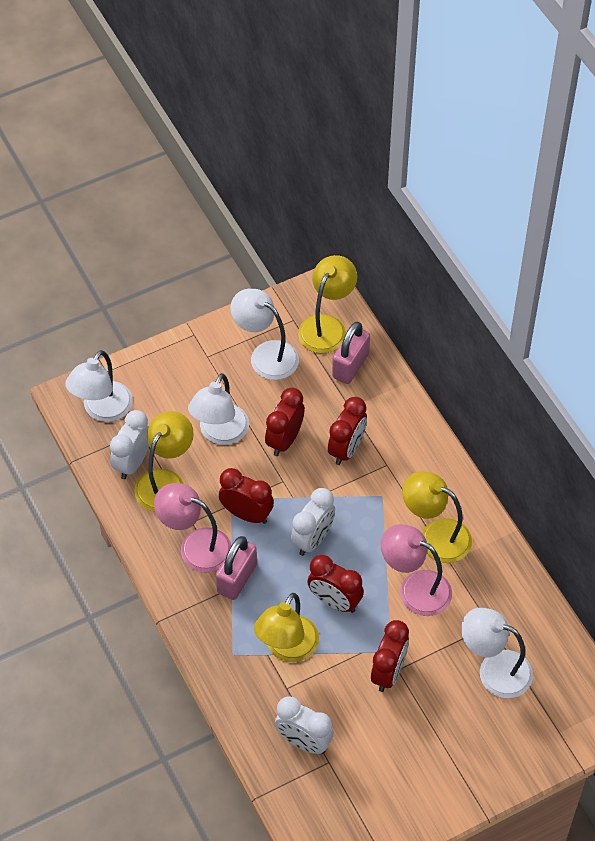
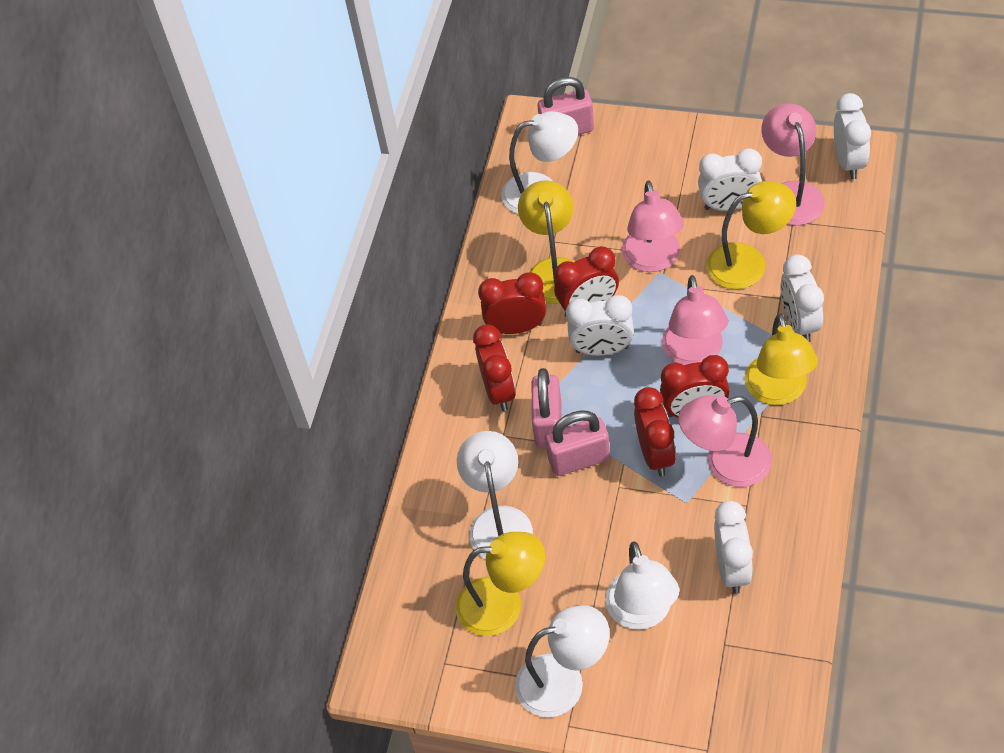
pink lamp: [154,483,231,572] [381,524,452,616] = 2 -> [622,180,684,272] [662,275,728,365] [678,395,772,487] [761,103,825,226] = 4
pink padlock: [216,536,257,600] [332,322,370,384] = 2 -> [532,368,562,448] [537,77,594,135] [545,410,610,476] = 3
white clock: [110,410,149,479] [275,697,334,754] [291,488,335,556] = 3 -> [566,295,634,356] [698,148,762,211] [714,501,753,594] [780,254,824,342] [834,93,871,179] = 5

